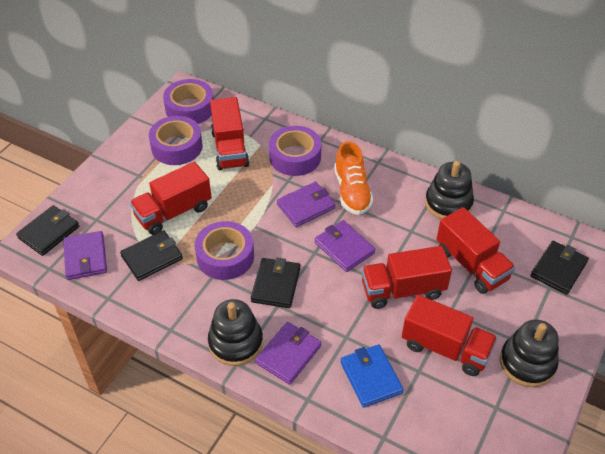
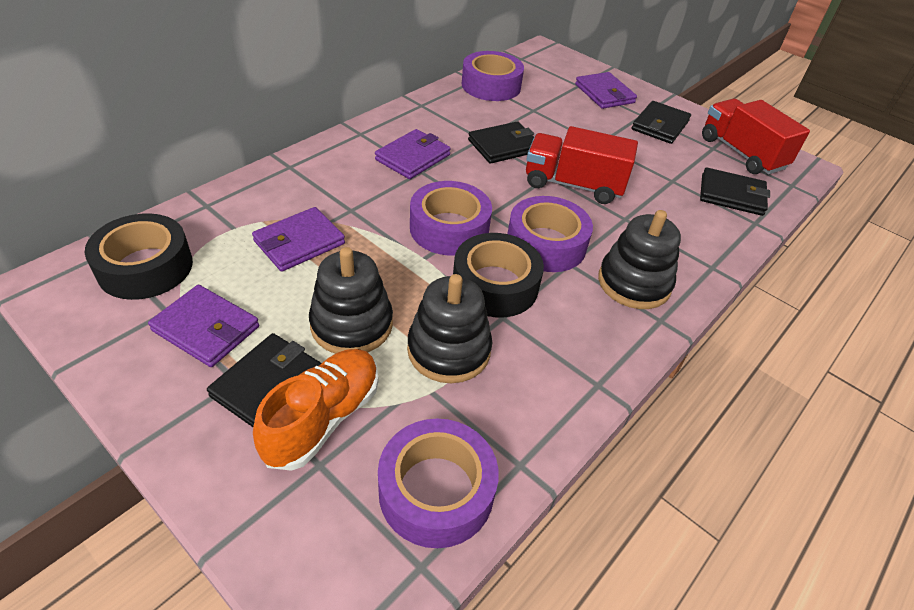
black tape: none = 0 -> [85,213,193,300] [453,233,544,317] = 2
blue wallet: [340,344,404,408] = 1 -> none = 0
red truck: [130,162,212,235] [210,97,250,170] [361,246,452,309] [402,295,497,376] [437,207,516,294] = 5 -> [526,126,638,204] [702,99,810,174] = 2

